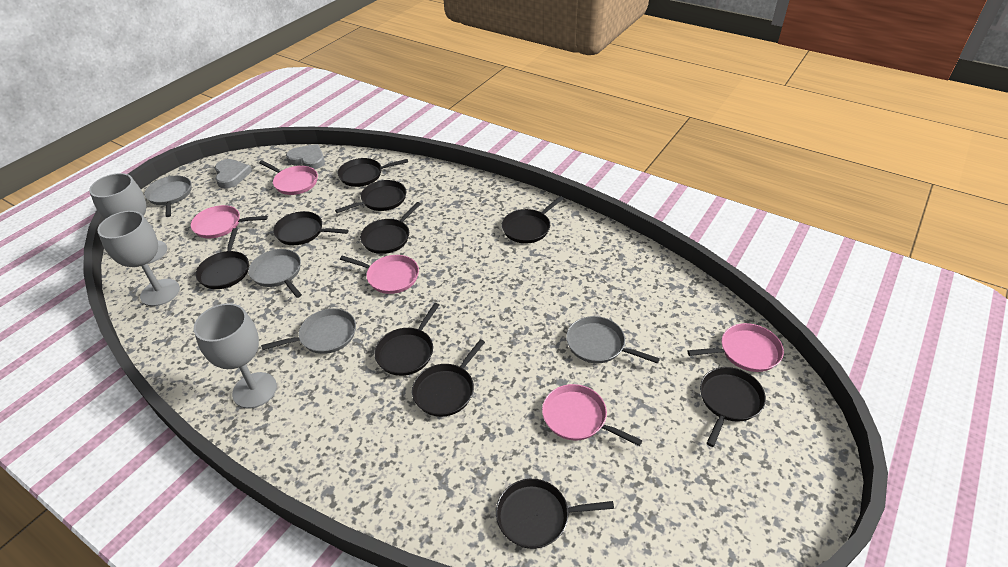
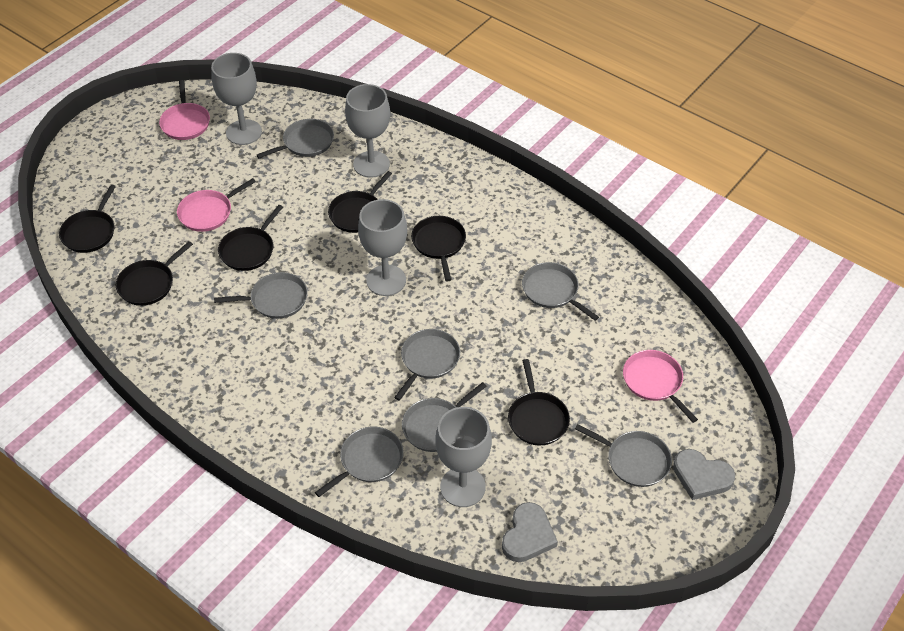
black pan: [196,228,249,289] [273,211,348,245] [335,180,407,213] [338,158,408,187] [360,202,421,254] [374,303,440,376] [412,339,485,417] [496,479,614,549] [502,196,564,243] [700,367,766,447] = 10 -> [59,184,116,253] [116,241,193,306] [218,205,283,271] [328,171,392,233] [411,216,466,281] [508,359,570,446] = 6
grey goblet: [89,173,167,264] [97,211,180,306] [194,303,277,409] = 3 -> [211,53,262,145] [345,84,390,178] [358,199,407,296] [435,407,492,507] = 4
grey pan: [144,176,192,217] [248,249,302,298] [261,308,356,354] [566,316,660,364] = 4 -> [214,272,308,319] [257,119,334,158] [315,427,404,497] [394,329,460,401] [402,382,487,452] [522,262,599,321] [575,424,672,487] = 7
pink pan: [190,205,268,239] [259,160,318,195] [340,255,419,294] [542,384,643,446] [687,323,784,372] = 5 -> [159,80,210,140] [177,178,256,232] [623,350,698,423] = 3

